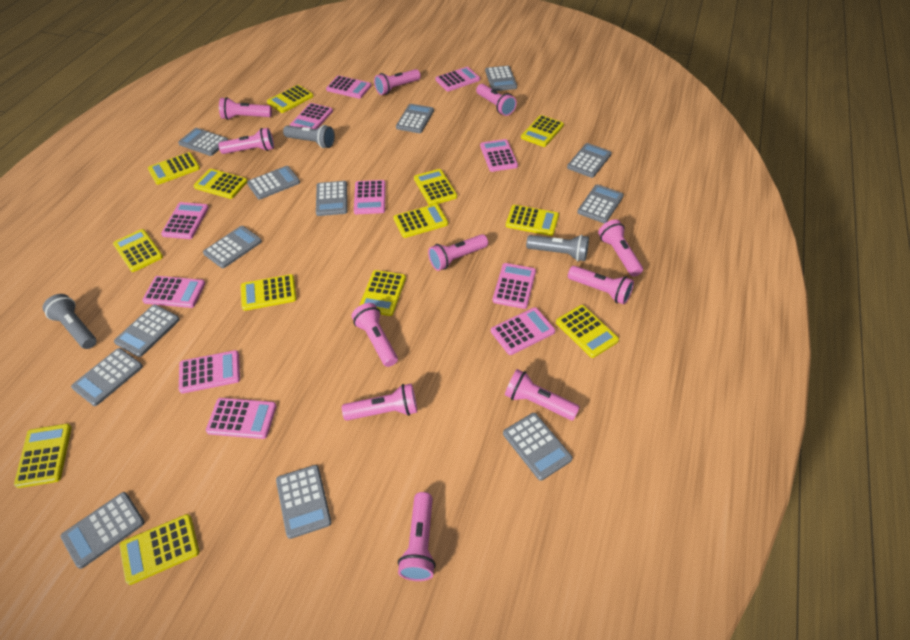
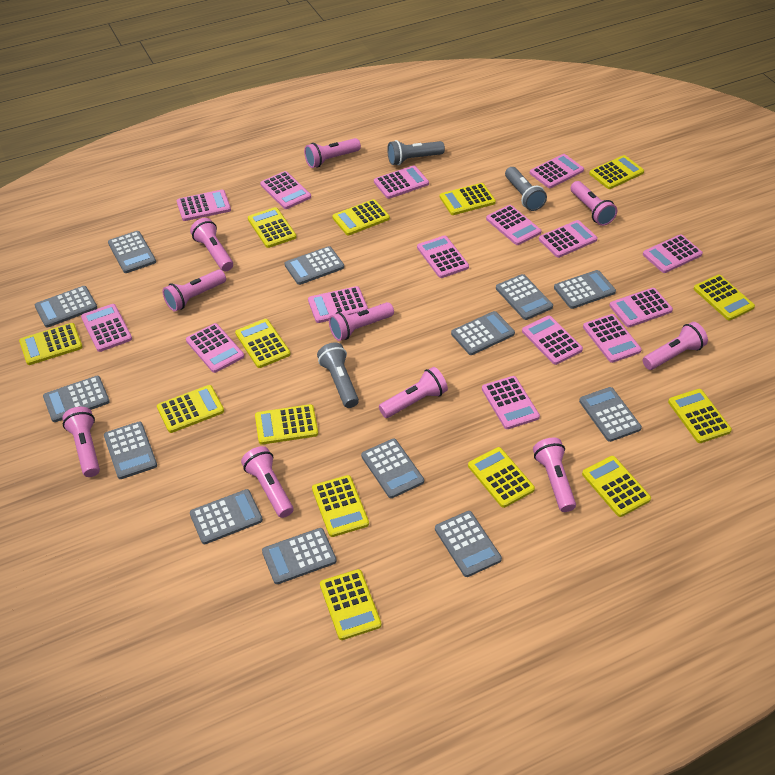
pink calculator: [142,276,205,308] [161,202,209,239] [179,350,240,394] [206,398,277,439] [290,103,333,129] [326,75,371,99] [354,180,386,214] [435,67,480,91] [480,139,518,172] [491,307,555,355] [493,263,536,309] = 11 -> [81,304,132,352] [177,190,231,221] [186,323,244,373] [260,171,311,209] [308,286,368,323] [374,165,429,199] [417,235,469,278] [482,376,540,429] [486,205,542,245] [522,316,583,365] [530,154,584,188] [539,220,598,258] [583,314,642,363] [609,288,673,327] [643,234,703,273] = 15
pink flashlight: [218,128,274,154] [219,97,272,120] [342,384,417,421] [352,303,398,367] [374,69,421,95] [398,492,436,581] [428,234,488,271] [476,84,517,116] [505,369,580,421] [568,266,634,305] [598,219,643,277] = 11 -> [62,407,100,477] [163,269,226,312] [190,218,233,272] [241,446,293,518] [304,138,361,168] [329,302,394,341] [379,367,448,418] [533,438,576,512] [570,181,617,226] [643,322,708,370] = 10
yellow calculator: [14,424,72,488] [113,229,163,272] [120,514,199,585] [148,152,200,185] [193,169,247,199] [241,274,297,311] [267,85,314,113] [359,270,406,316] [393,204,448,238] [414,169,457,205] [506,205,559,236] [521,115,564,147] [556,305,619,358] = 13 -> [19,323,83,365] [157,385,224,433] [235,319,290,368] [248,207,296,248] [255,404,318,445] [312,475,369,537] [320,569,382,640] [332,199,390,235] [440,183,496,215] [468,447,535,508] [582,456,651,517] [589,155,644,189] [668,389,732,443] [694,275,755,320] = 14

